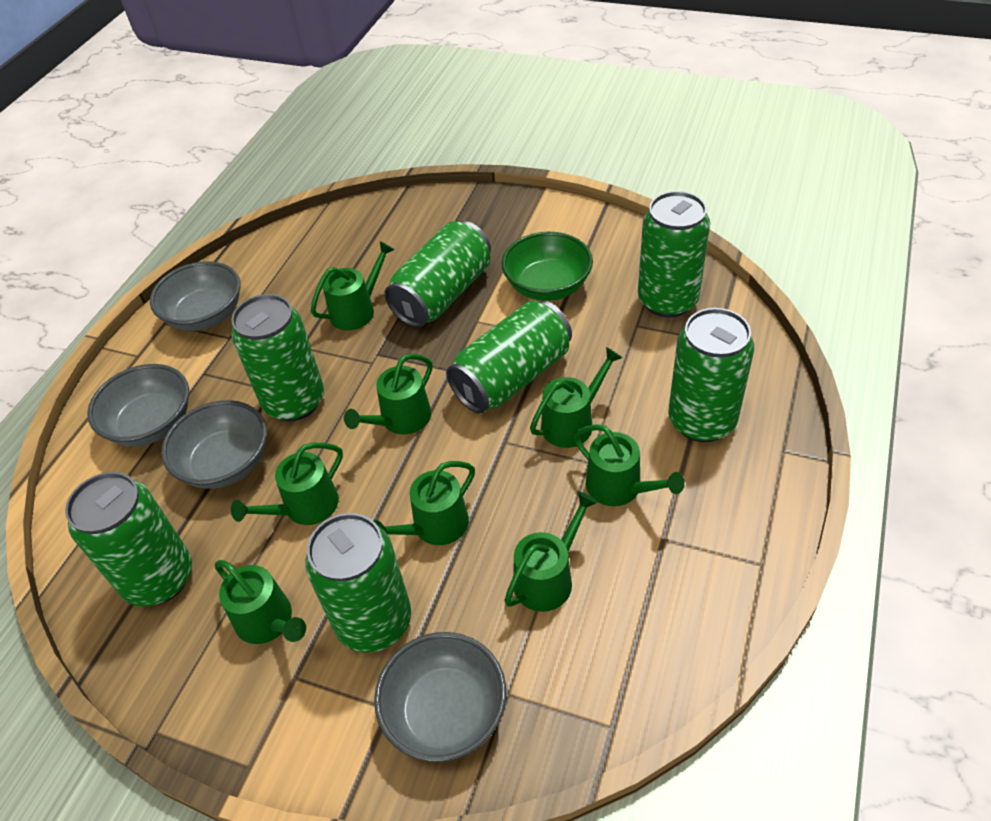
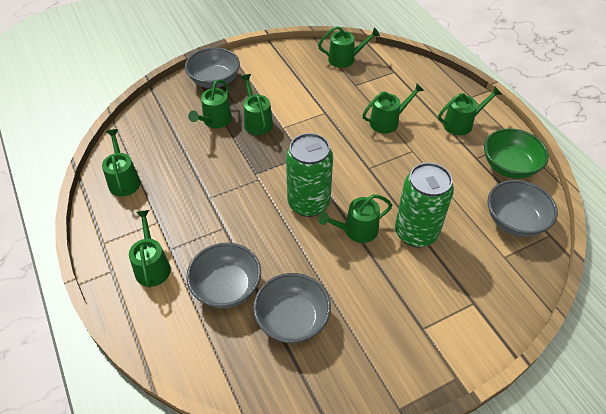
green can: [65,472,192,606] [231,294,324,421] [305,513,411,653] [385,221,491,327] [446,301,572,414] [638,191,710,318] [668,308,754,442] = 7 -> [286,133,333,217] [395,162,454,247] = 2

